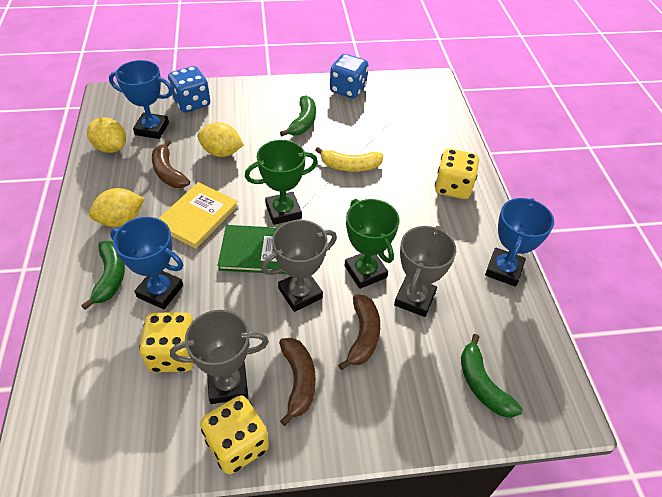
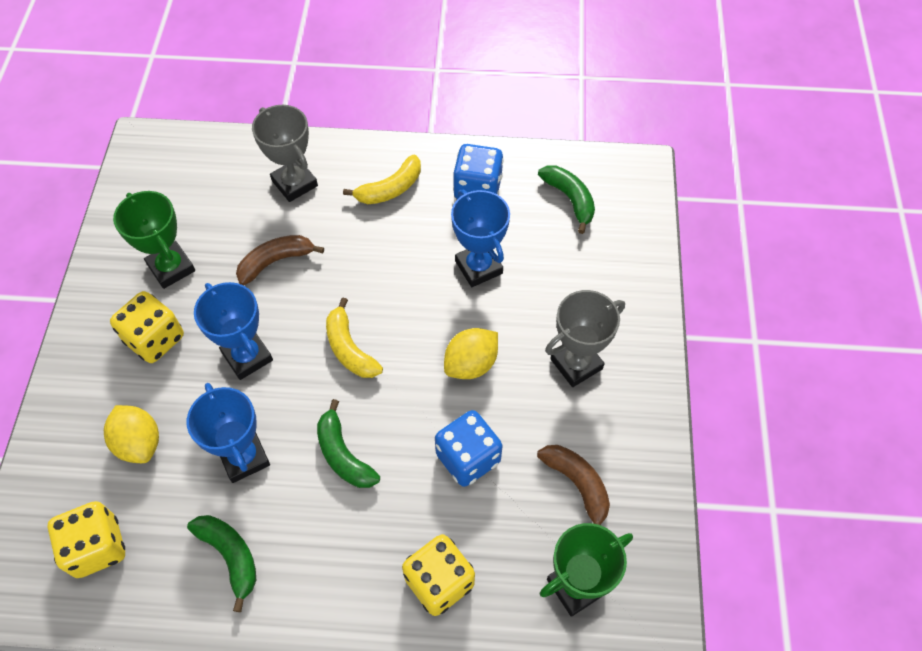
brown banana: [152,139,190,188] [279,338,316,426] [338,294,380,370] = 3 -> [236,235,324,285] [537,445,610,525] = 2
green book: [217,225,286,274] = 1 -> none = 0
grey trophy: [170,310,269,404] [261,220,337,312] [394,226,456,317] = 3 -> [252,105,318,202] [545,290,625,387] = 2
yellow banana: [315,147,383,172] = 1 -> [326,297,383,378] [343,155,421,204] = 2
yellow book: [159,182,238,249] = 1 -> none = 0
yellow lemon: [87,117,126,153] [89,188,145,227] [197,122,244,157] = 3 -> [104,405,159,463] [444,328,498,379] = 2

